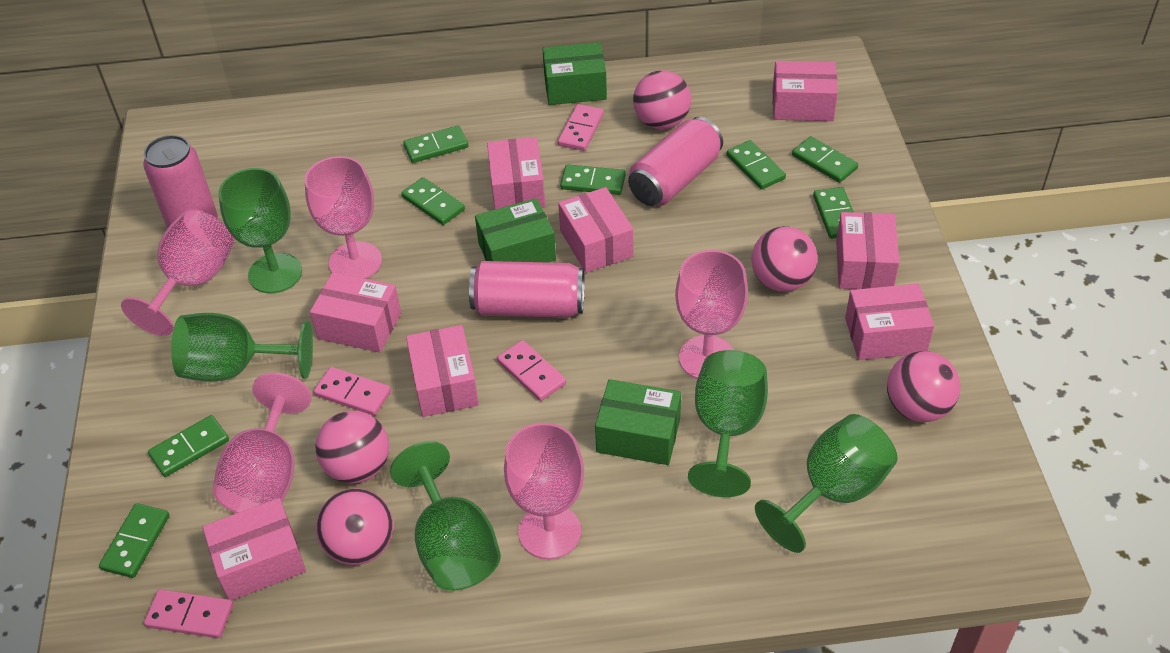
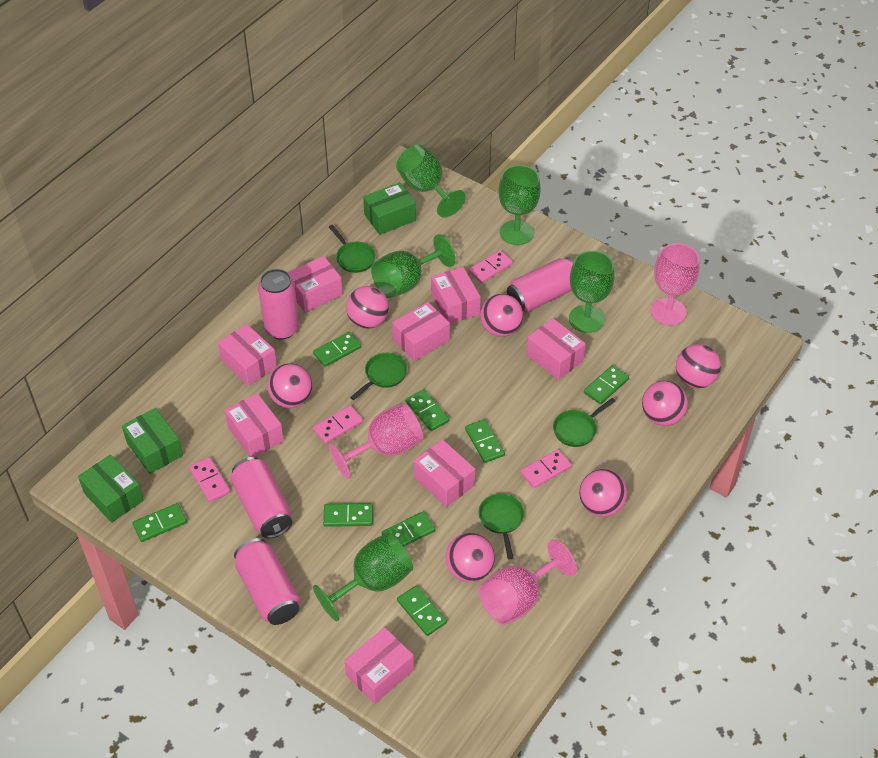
green pan: none = 0 -> [329,225,376,273] [350,353,407,400] [478,493,524,559] [553,398,616,447] = 4
pink ball: [316,411,389,483] [316,488,393,565] [633,70,691,129] [751,226,817,292] [887,351,960,422] = 5 -> [267,363,312,408] [346,286,389,329] [446,533,495,582] [480,294,523,337] [579,469,627,517] [642,381,688,426] [676,344,721,388] = 7
pink can: [143,135,218,229] [469,261,585,318] [628,117,723,206] = 3 -> [230,457,292,538] [234,538,300,625] [258,269,299,340] [507,257,574,313] = 4
pink goblet: [121,209,234,336] [213,372,312,513] [305,156,382,279] [504,423,584,559] [675,250,748,379] = 5 -> [329,403,423,479] [479,539,577,625] [651,243,699,325] = 3

